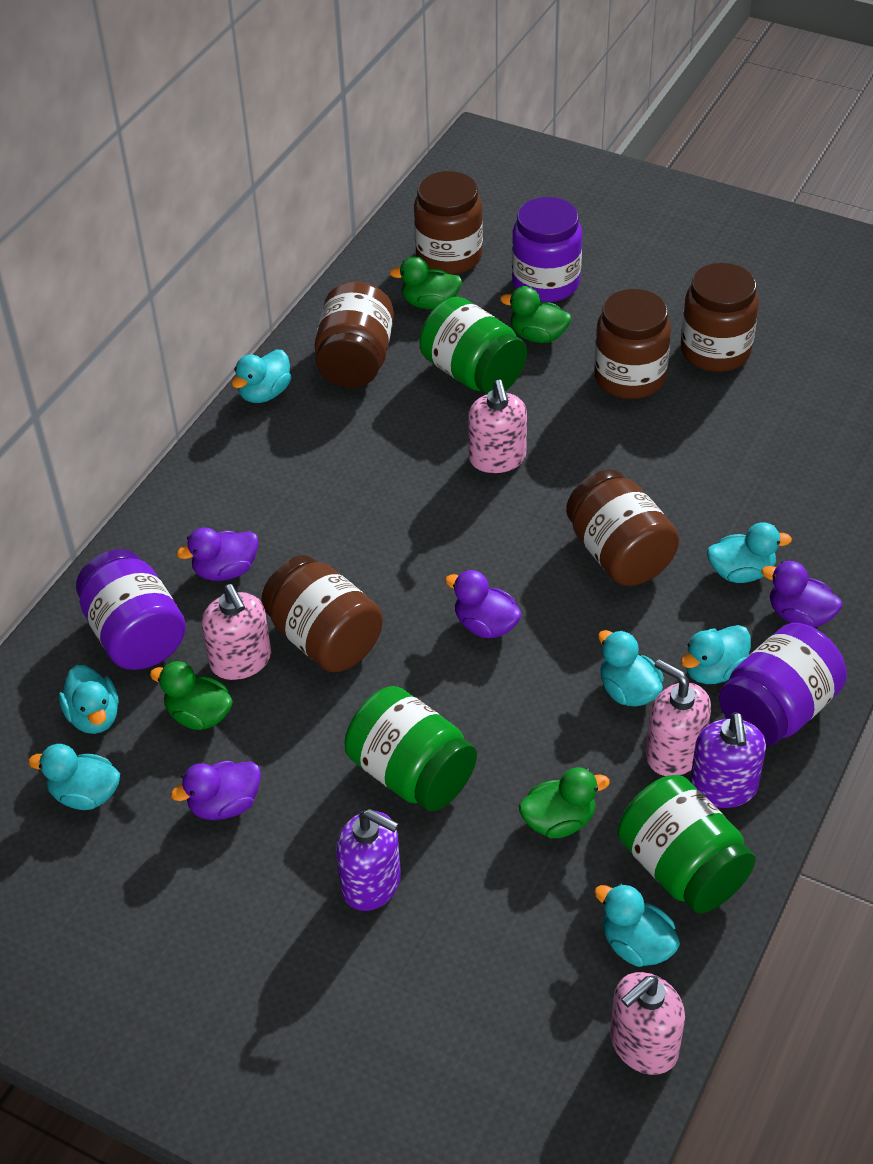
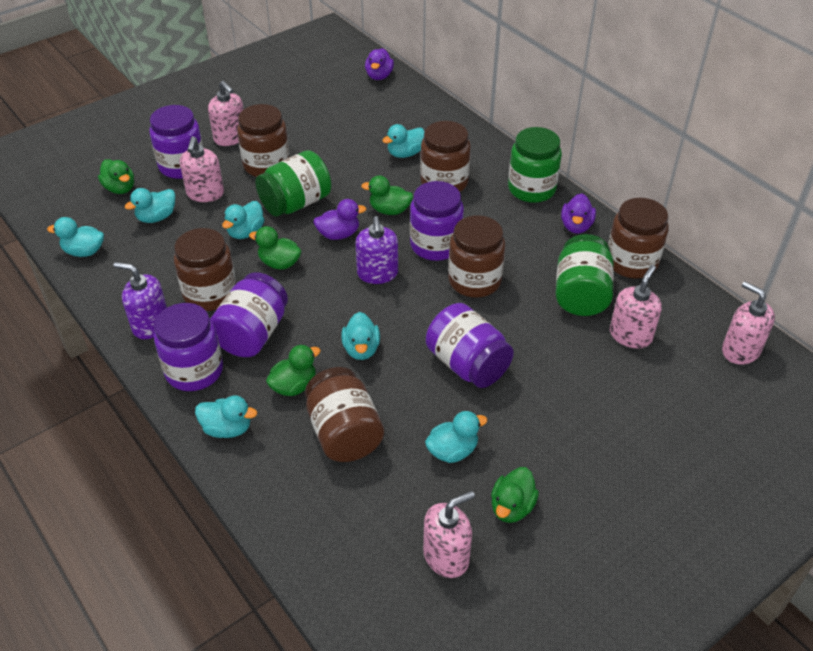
green duck: [150,661,233,730] [389,256,462,309] [500,286,571,343] [519,767,610,838] = 4 -> [98,159,134,194] [249,226,301,269] [266,345,321,396] [361,175,413,215] [491,467,539,523] = 5
pink soap dispenser: [202,584,271,680] [468,380,527,473] [610,972,685,1075] [646,659,711,776] = 4 -> [180,136,224,202] [208,81,244,146] [423,491,475,578] [610,265,662,348] [722,281,775,365] = 5
purple duck: [171,761,261,820] [177,528,259,581] [445,570,522,638] [761,561,842,628] = 4 -> [314,199,367,240] [365,48,394,80] [561,194,596,233] = 3
purple jar: [76,549,186,670] [512,197,582,302] [719,623,847,746] = 3 -> [149,105,203,179] [154,303,223,391] [210,272,288,357] [410,181,464,261] [426,303,514,388] = 5

